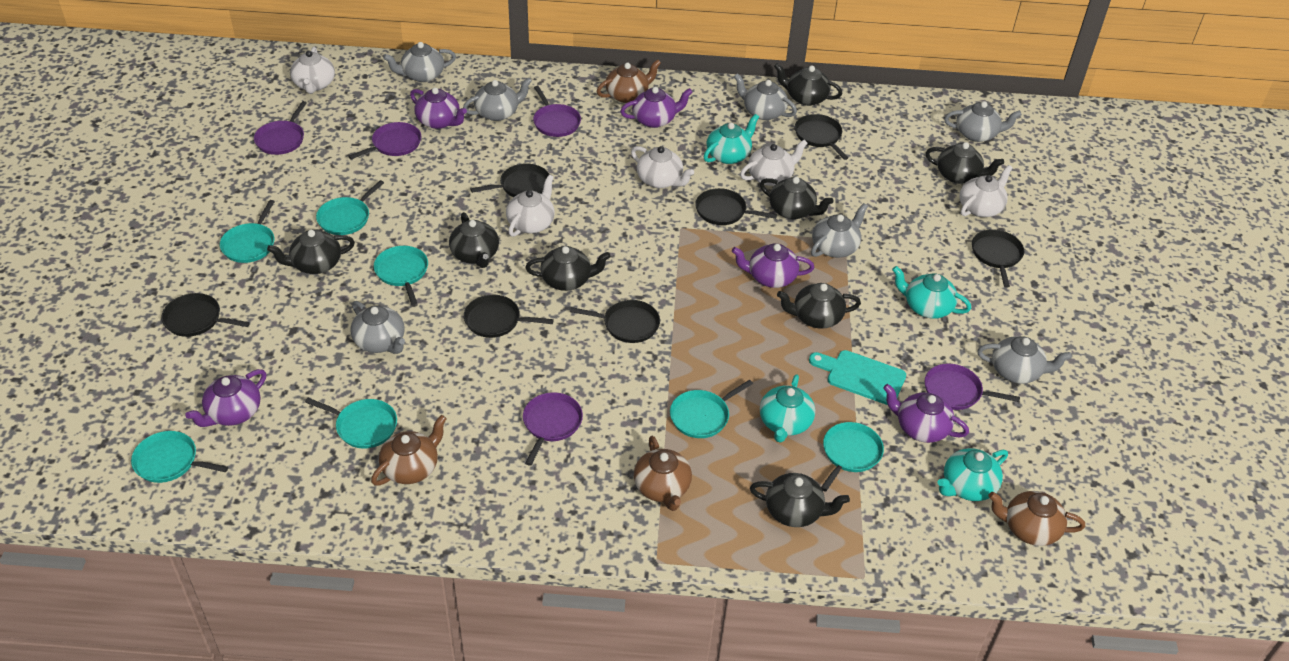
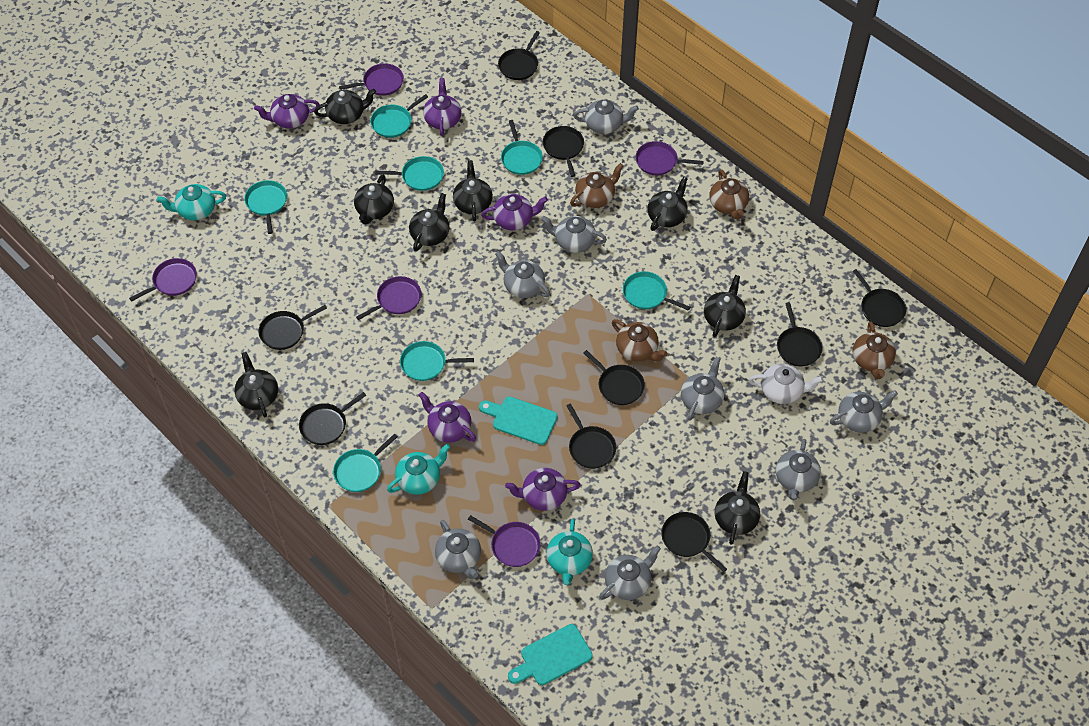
black pan: [161,293,250,337] [464,295,554,338] [471,163,550,197] [570,300,660,343] [695,188,777,225] [795,114,848,160] [972,229,1024,287] = 7 -> [259,305,327,350] [299,392,366,445] [498,31,540,80] [543,126,584,177] [566,403,616,469] [583,350,645,405] [661,512,727,572] [777,302,823,367] [853,269,907,327] = 9
grey teapot: [350,301,405,354] [383,42,456,82] [463,77,532,121] [734,73,797,120] [811,203,868,258] [944,101,1022,142] [977,336,1072,384] = 7 -> [435,520,481,579] [495,251,550,298] [541,216,607,253] [574,99,639,134] [599,546,661,600] [681,357,724,421] [776,439,821,500] [830,390,898,433] = 8
turquoise cutting board: [809,350,906,405] = 1 -> [479,397,558,445] [508,624,593,685] = 2
turquoise teapot: [703,114,759,164] [760,374,815,443] [892,266,971,319] [937,448,1008,501] = 4 -> [157,184,226,220] [387,444,450,495] [547,519,593,585] = 3
white teapot: [290,47,335,94] [506,175,555,237] [631,146,694,188] [740,140,808,186] [959,165,1013,217] = 5 -> [749,364,823,404] = 1

